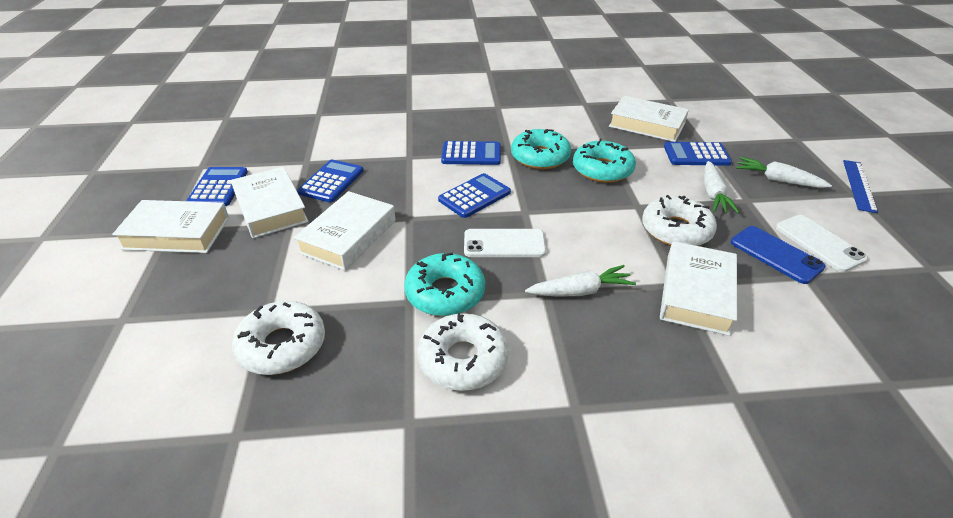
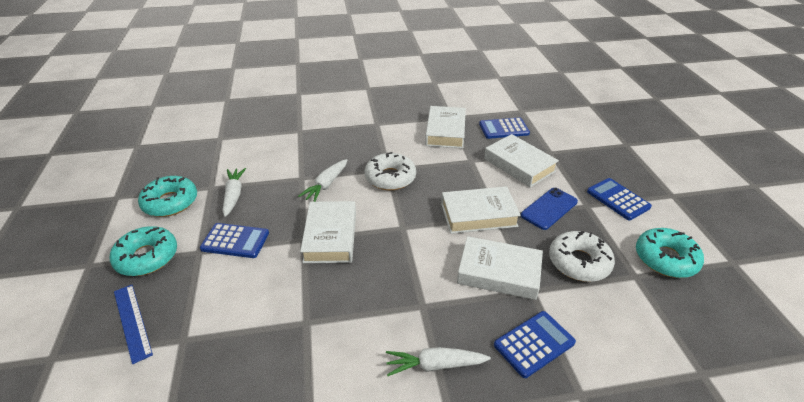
blue calculator: [186,167,248,206] [297,160,363,202] [438,173,511,218] [441,141,501,165] [664,142,732,166] = 5 -> [200,223,269,258] [479,117,530,139] [494,311,576,378] [587,178,652,220] = 4
white donut: [232,301,325,375] [417,313,509,391] [642,195,717,246] = 3 -> [365,152,416,190] [549,231,615,282] = 2
white phone: [464,229,546,257] [776,215,868,272] = 2 -> none = 0

